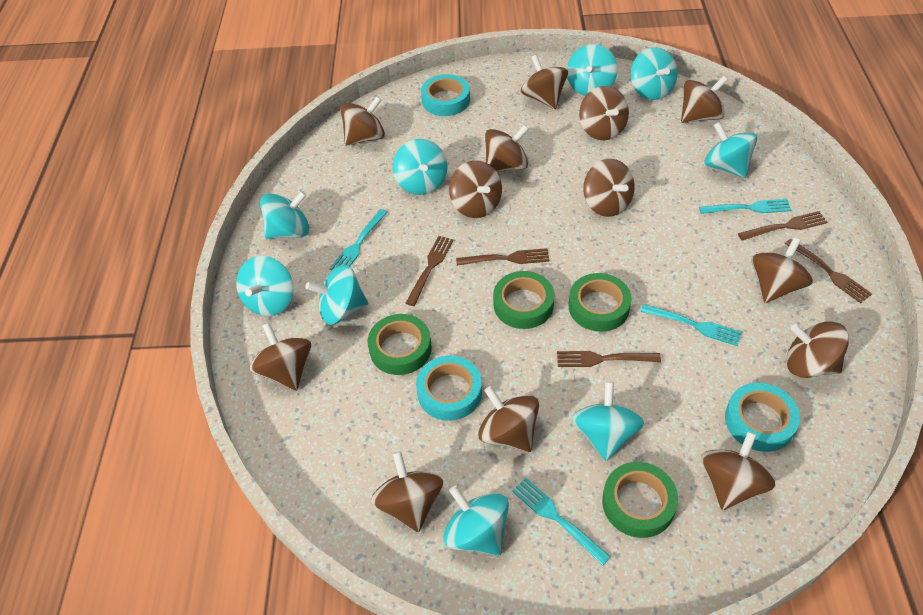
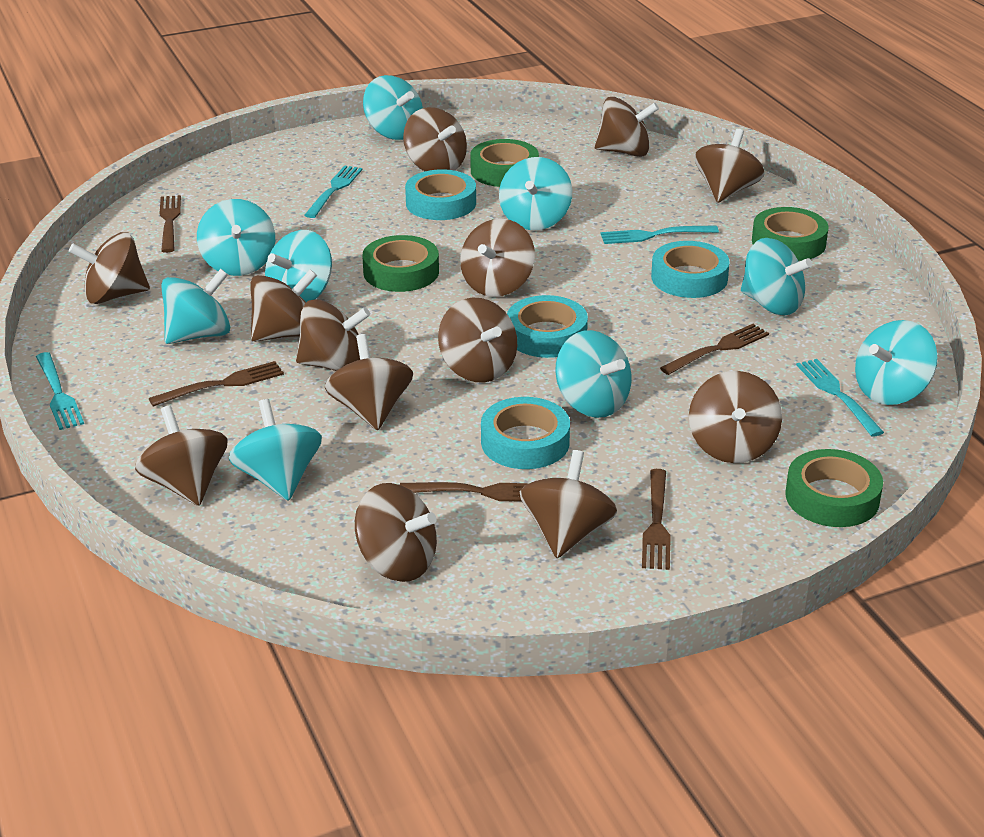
turquoise tape: [416,355,482,421] [421,74,470,116] [725,383,800,452] = 3 -> [405,169,476,220] [481,397,570,469] [507,295,588,358] [651,241,730,298] = 4

